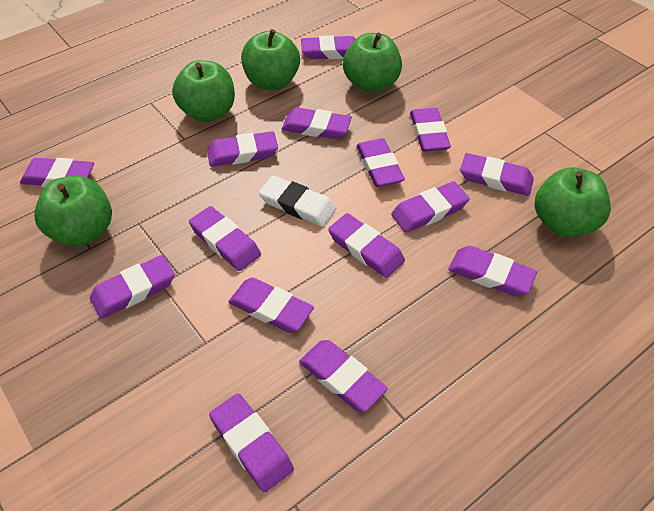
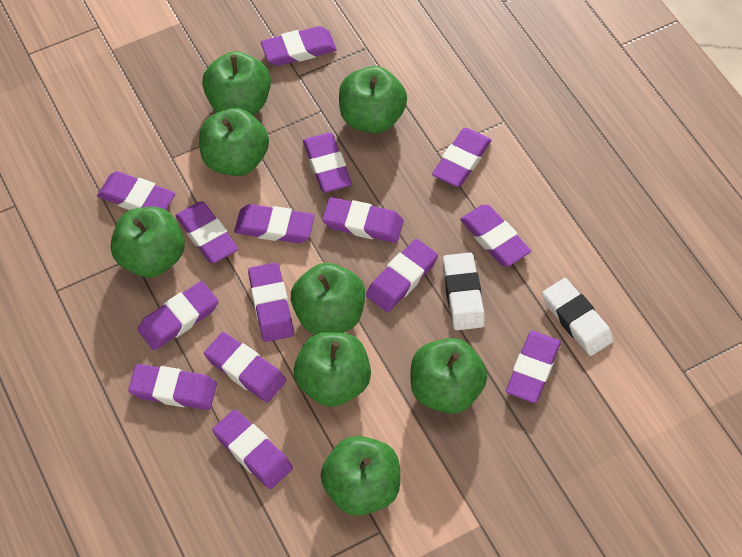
green apple: [34,176,112,246] [172,60,235,122] [241,29,300,90] [343,33,402,93] [535,167,611,237] = 5 -> [111,207,185,278] [199,108,269,176] [202,51,271,115] [291,263,365,334] [294,332,371,407] [320,436,400,516] [339,66,407,133] [411,338,487,414] = 8
white eraser: [259,176,336,227] = 1 -> [442,253,485,330] [542,278,614,356] = 2

